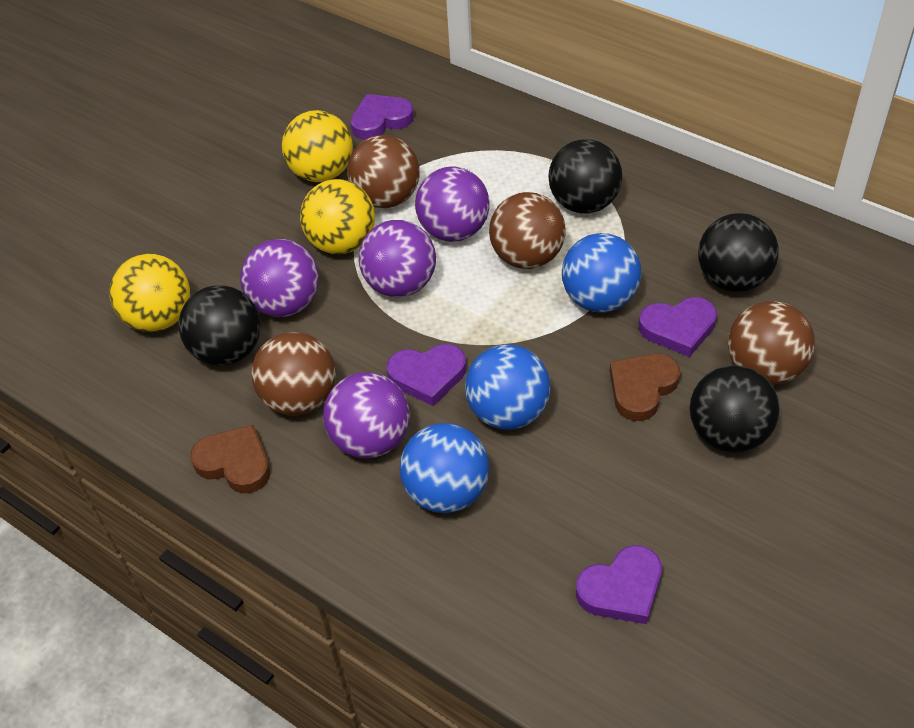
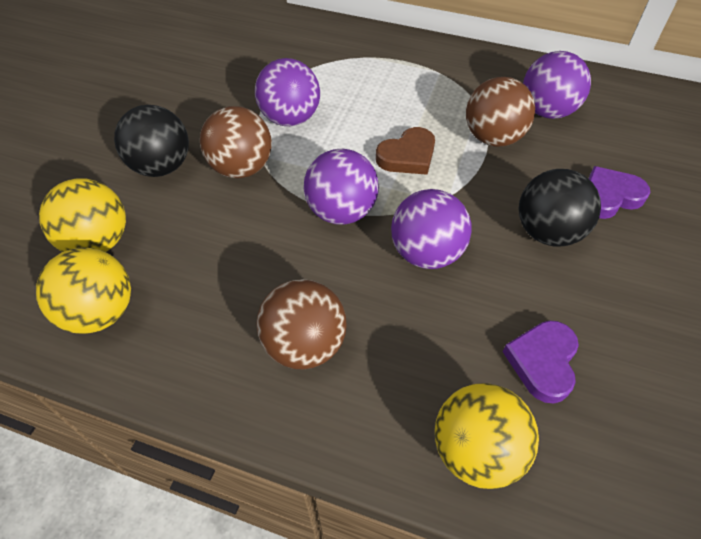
black ball: [179,285,260,366] [548,139,623,213] [690,365,780,453] [698,213,779,292] = 4 -> [114,105,189,177] [519,169,601,247] = 2
blue ball: [400,423,489,513] [465,344,550,430] [562,233,641,312] = 3 -> none = 0
brown ball: [251,332,336,416] [347,135,420,208] [489,192,566,269] [728,301,815,385] = 4 -> [200,106,272,178] [256,279,347,370] [466,77,535,147] = 3
brown heart: [190,425,270,494] [610,354,680,421] = 2 -> [376,127,435,175] = 1
purple heart: [350,94,414,140] [387,344,466,406] [576,545,662,624] [639,297,717,357] = 4 -> [503,321,579,404] [589,166,650,219] = 2

